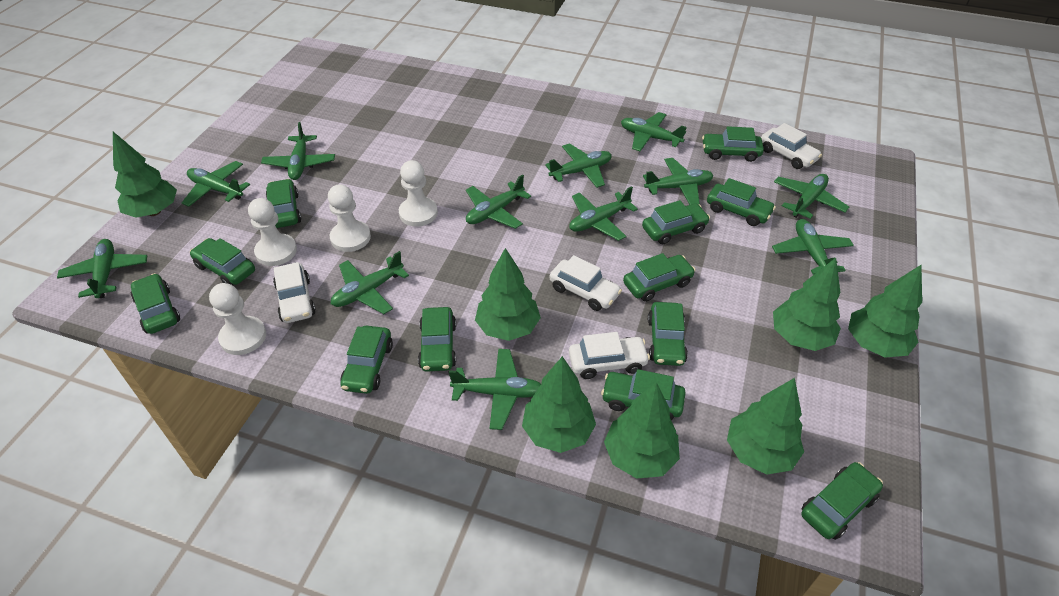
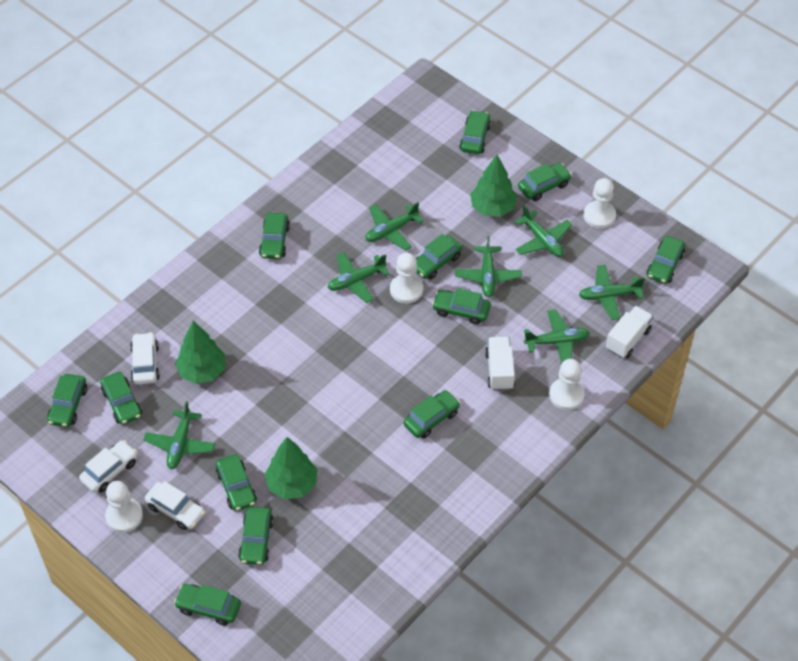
green plane: [57,239,147,298] [182,161,250,207] [261,122,335,180] [331,251,409,314] [448,349,541,430] [466,174,531,229] [545,143,612,188] [569,186,638,241] [621,112,687,151] [643,158,713,205] [772,219,854,275] [774,174,849,219] = 12 -> [143,401,215,469] [328,252,390,303] [365,202,424,251] [455,236,522,297] [515,205,572,257] [524,309,589,364] [579,265,645,320] = 7
green tree: [113,132,177,218] [475,248,541,341] [522,356,596,453] [604,382,680,479] [727,378,804,475] [773,258,841,351] [848,265,922,357] = 7 -> [175,321,225,384] [264,437,317,499] [470,155,517,217] = 3
white car: [273,262,316,323] [549,255,622,311] [569,332,650,379] [761,123,822,169] = 4 -> [79,440,138,493] [130,332,160,384] [145,481,205,530] = 3
white truck: none = 0 -> [485,337,515,391] [606,306,653,358] = 2

